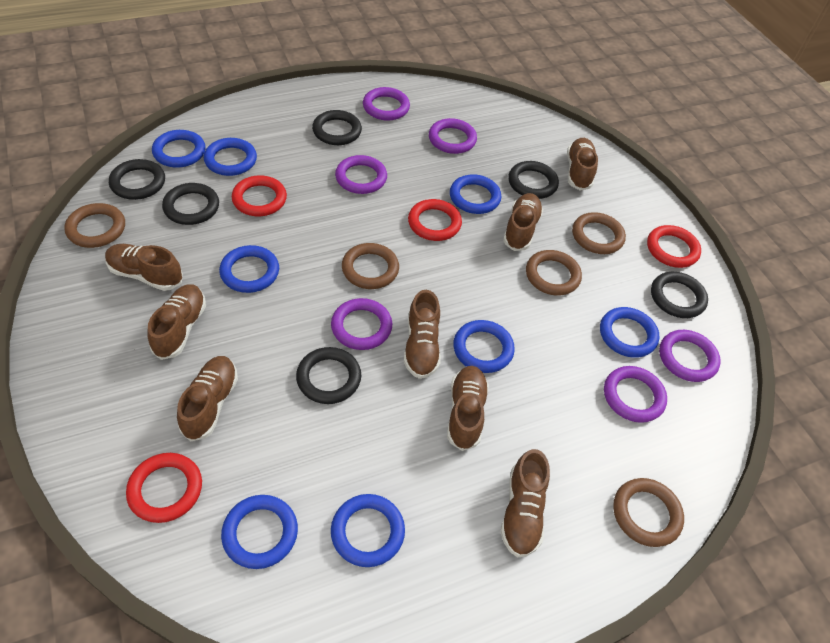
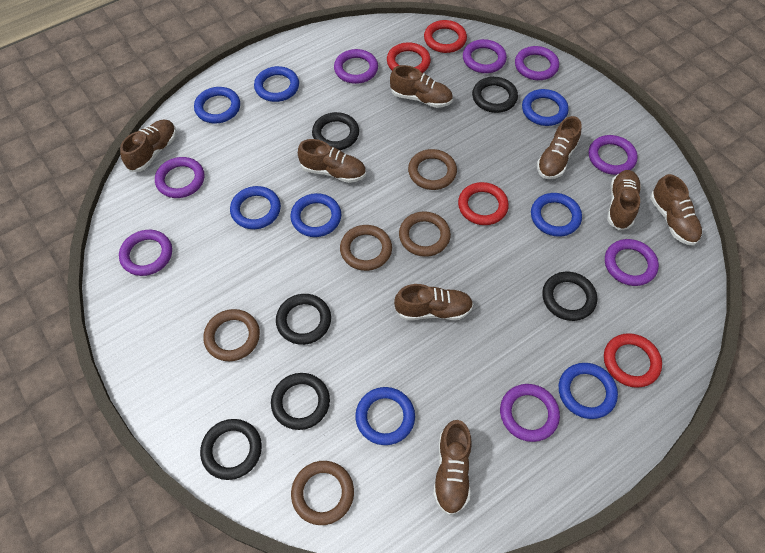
purple ring: [331,298,392,350] [335,155,387,194] [363,87,410,121] [429,118,477,154] [604,366,667,423] [659,330,721,382] = 6 -> [119,230,172,276] [155,157,205,198] [334,49,378,84] [463,39,507,73] [500,384,560,442] [515,46,559,80] [589,135,638,175] [605,239,659,286] = 8

